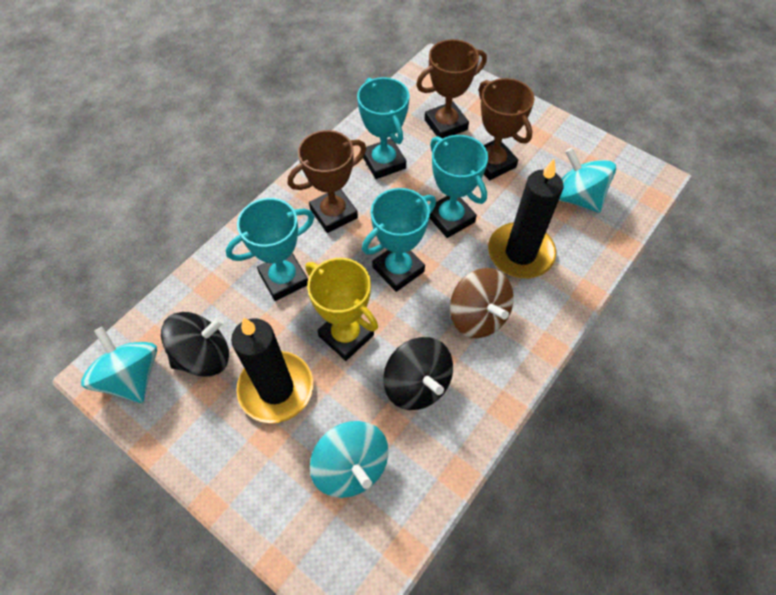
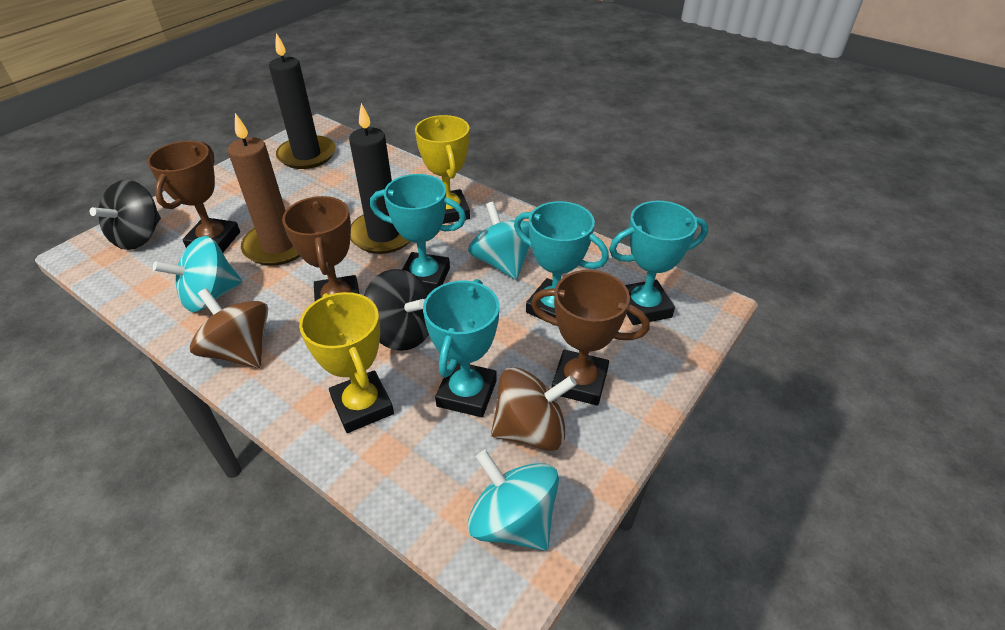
brown candle: none = 0 -> [228,113,300,266] = 1
brown spinning top: [450,268,514,338] = 1 -> [190,288,268,368] [491,367,577,451] = 2
yellow trophy: [305,258,378,361] = 1 -> [299,292,394,433] [415,115,470,224] = 2

